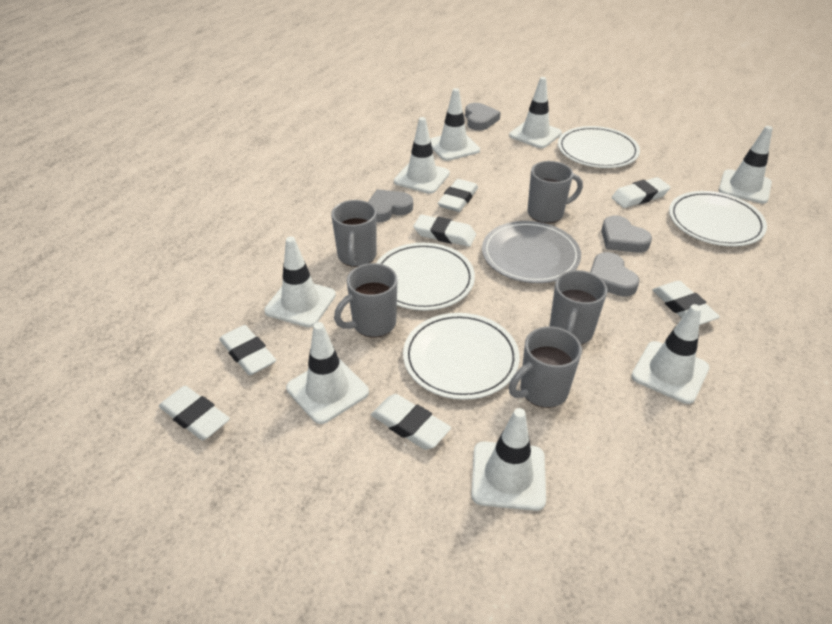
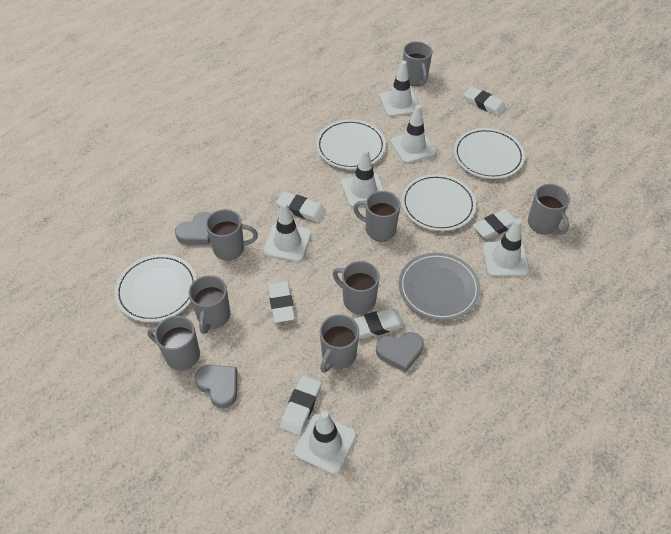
grey heart: [368,189,413,222] [465,103,501,130] [590,252,639,297] [601,215,652,253] = 4 -> [175,212,211,245] [195,365,237,408] [376,332,424,372] = 3
grey mug: [331,200,377,267] [334,263,397,338] [509,326,582,408] [527,161,583,223] [549,270,607,344] = 5 -> [147,316,200,370] [188,275,231,334] [206,209,258,260] [320,314,359,373] [333,261,380,314] [353,191,400,241] [403,41,432,86] [528,184,570,235] = 8
white eraser: [159,386,230,440] [219,325,276,375] [371,394,451,450] [413,214,476,247] [438,179,478,212] [612,177,671,208] [653,281,720,325] = 7 -> [268,281,295,323] [276,191,326,223] [280,375,321,435] [353,308,405,339] [464,86,506,116] [473,209,517,239] = 6
white traffic cone: [264,237,336,327] [286,322,369,424] [394,117,450,194] [430,88,480,161] [471,408,546,511] [509,77,562,148] [632,304,709,404] [719,126,773,203] = 8 -> [263,202,311,262] [294,411,356,474] [341,149,384,208] [380,60,419,117] [390,105,436,164] [483,219,530,277] = 6

